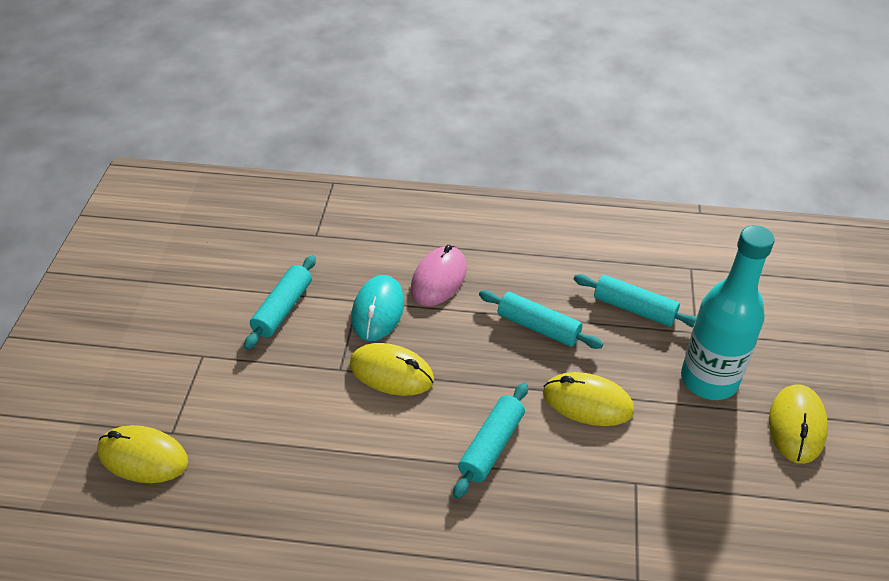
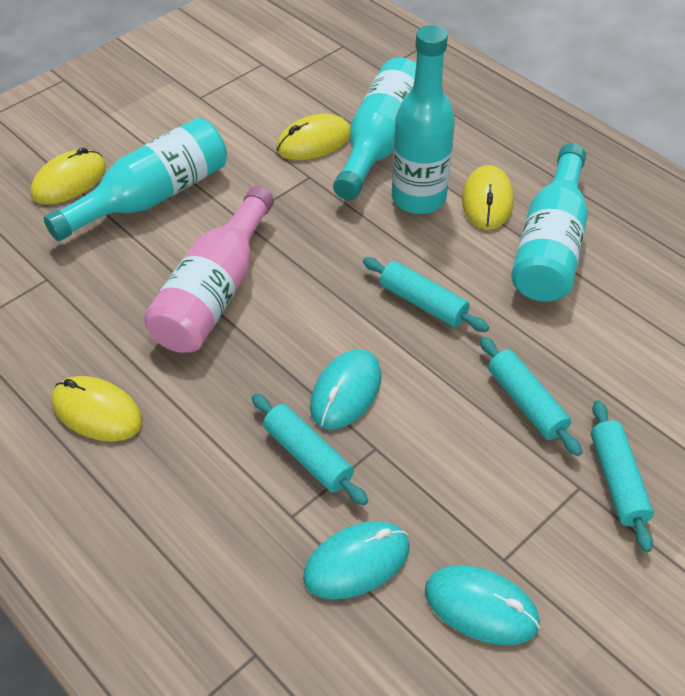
pink bottle: none = 0 -> [144,186,274,353] = 1
pink mouse: [411,245,467,306] = 1 -> none = 0
turquoise bottle: [681,225,775,400] = 1 -> [44,118,227,241] [333,58,416,200] [392,25,455,214] [511,143,588,302] = 4
turquoise mouse: [351,275,404,341] = 1 -> [303,521,410,600] [310,349,381,430] [425,566,540,645] = 3

